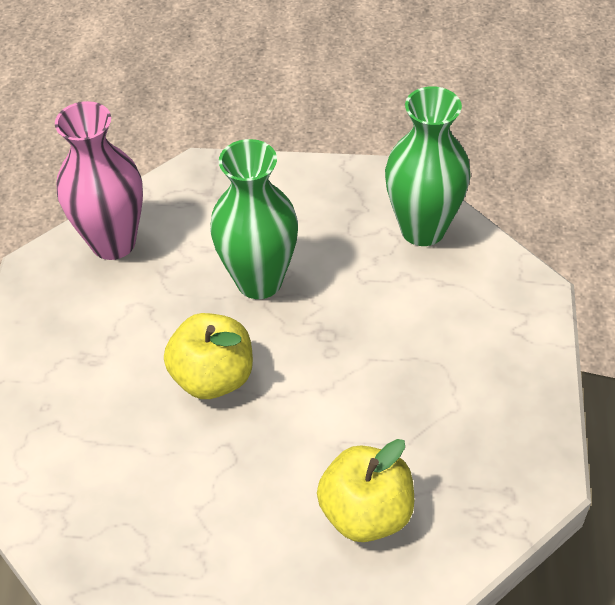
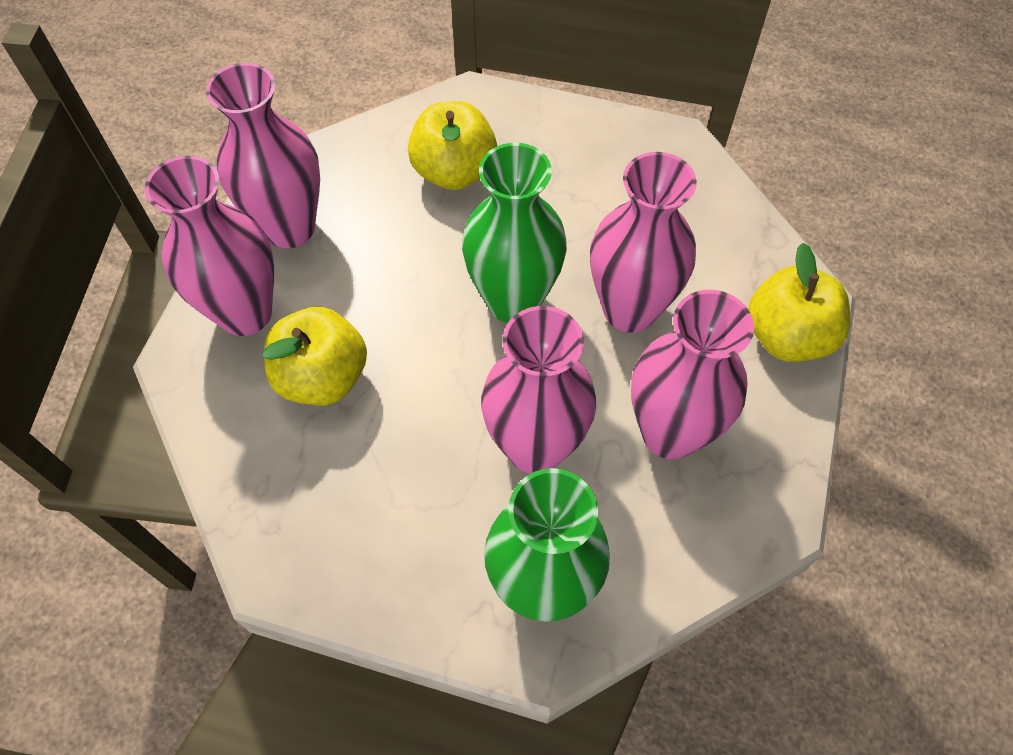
pink vase: [55,101,143,260] = 1 -> [145,156,274,336] [206,63,320,248] [481,306,596,474] [590,152,697,333] [631,290,754,459] = 5
yellow apple: [164,313,253,399] [317,439,414,542] = 2 -> [263,307,367,405] [408,101,497,190] [748,243,850,362] = 3

